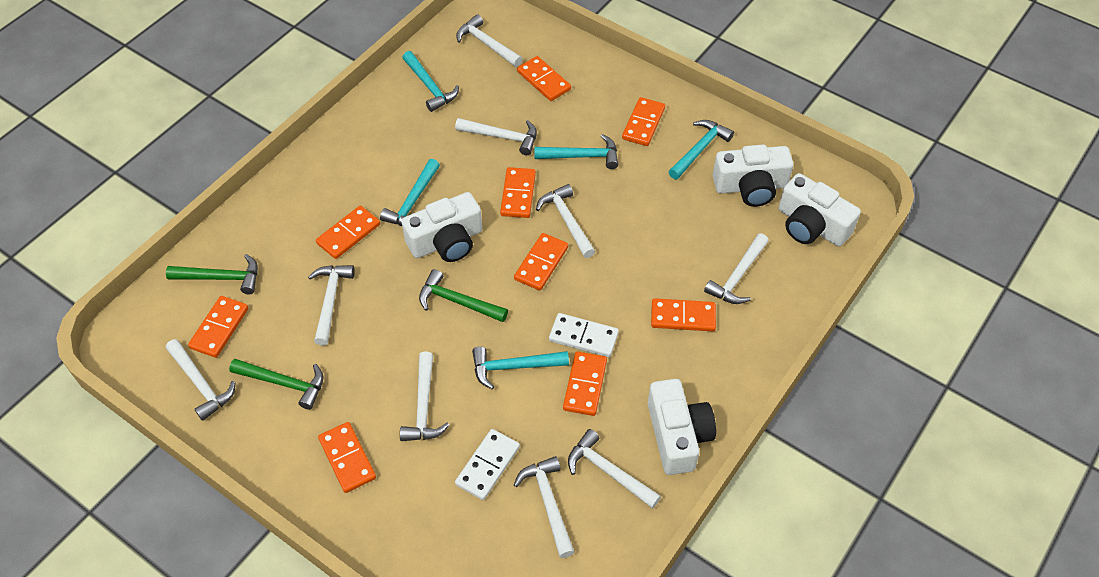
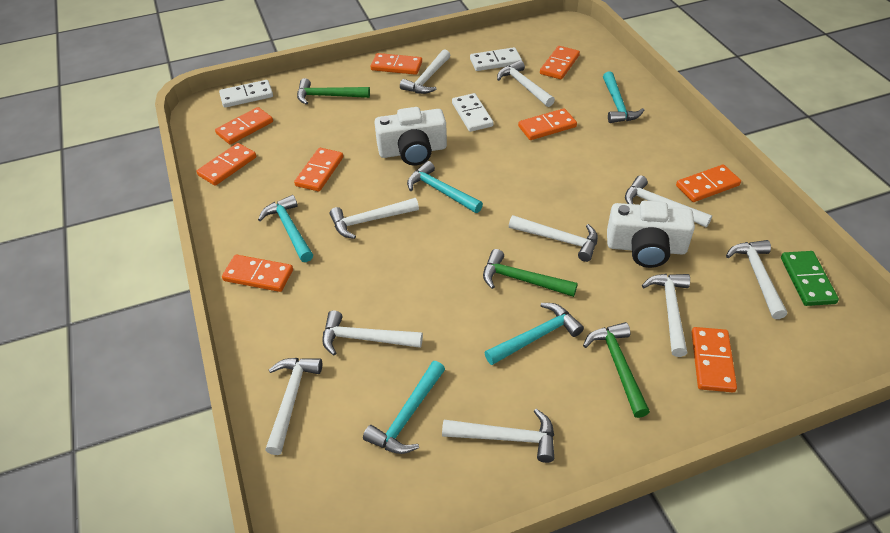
green domino: none = 0 -> [781,251,839,306] = 1
white camera: [402,192,482,262] [648,379,716,475] [713,145,793,207] [779,173,861,246] = 4 -> [374,107,447,166] [607,201,695,268] = 2
white domino: [455,429,520,500] [549,313,619,357] = 2 -> [219,80,273,108] [452,93,493,132] [470,47,522,71] = 3
white hammer: [166,339,236,421] [308,265,355,346] [400,352,450,441] [455,118,537,155] [456,14,522,67] [514,456,574,558] [536,184,596,258] [568,429,661,509] [704,233,769,304] = 9 -> [265,358,322,455] [322,311,423,355] [330,198,419,239] [400,49,450,94] [442,409,554,463] [497,60,555,107] [509,215,598,262] [625,175,712,227] [642,274,690,357] [726,240,787,319] = 10

